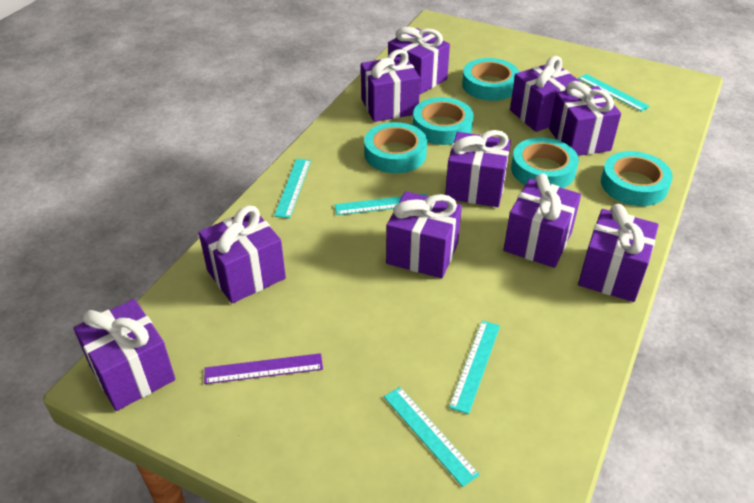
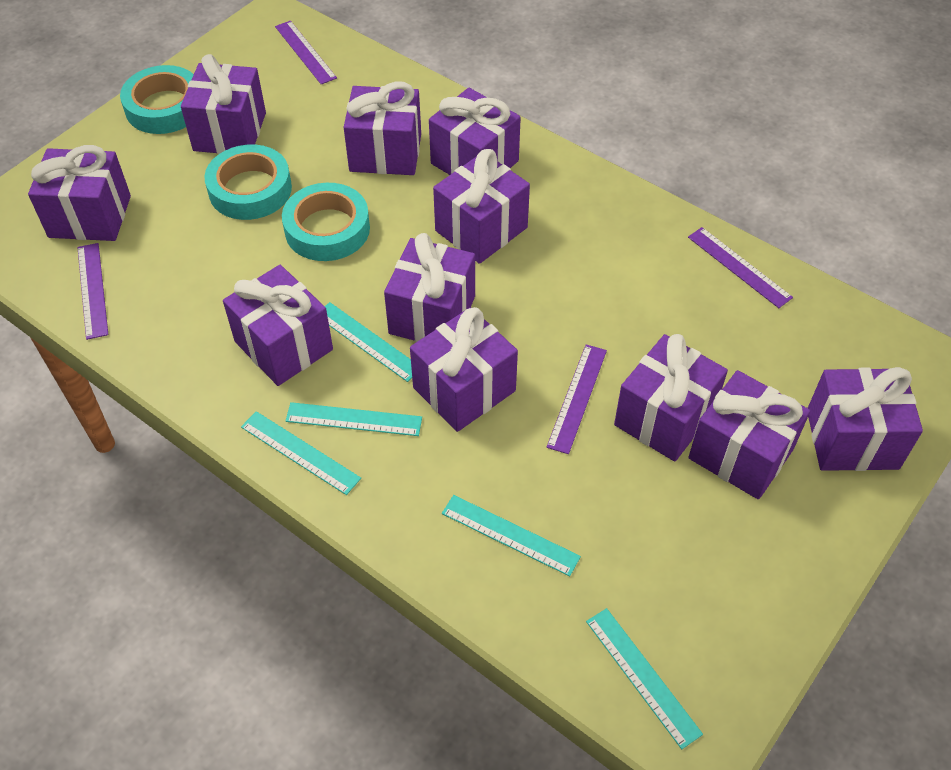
purple gift: [73,299,175,411] [199,205,286,303] [361,49,420,122] [386,191,462,278] [388,27,450,95] [445,130,511,207] [504,173,581,268] [510,56,581,132] [549,81,621,156] [578,204,659,302] = 10 -> [28,145,131,241] [181,54,266,154] [223,265,333,386] [344,81,421,175] [384,233,475,342] [410,307,518,432] [429,88,521,175] [433,149,530,264] [614,334,728,461] [688,370,810,499] [808,367,923,471] = 11
purple ruler: [204,353,323,384] = 1 -> [77,243,109,340] [275,21,337,84] [547,344,607,454] [688,227,793,308] = 4
turquoise tape: [364,122,427,173] [413,97,474,145] [462,58,519,101] [511,137,579,188] [601,151,673,206] = 5 -> [120,65,194,134] [204,145,292,220] [282,183,370,261] = 3

